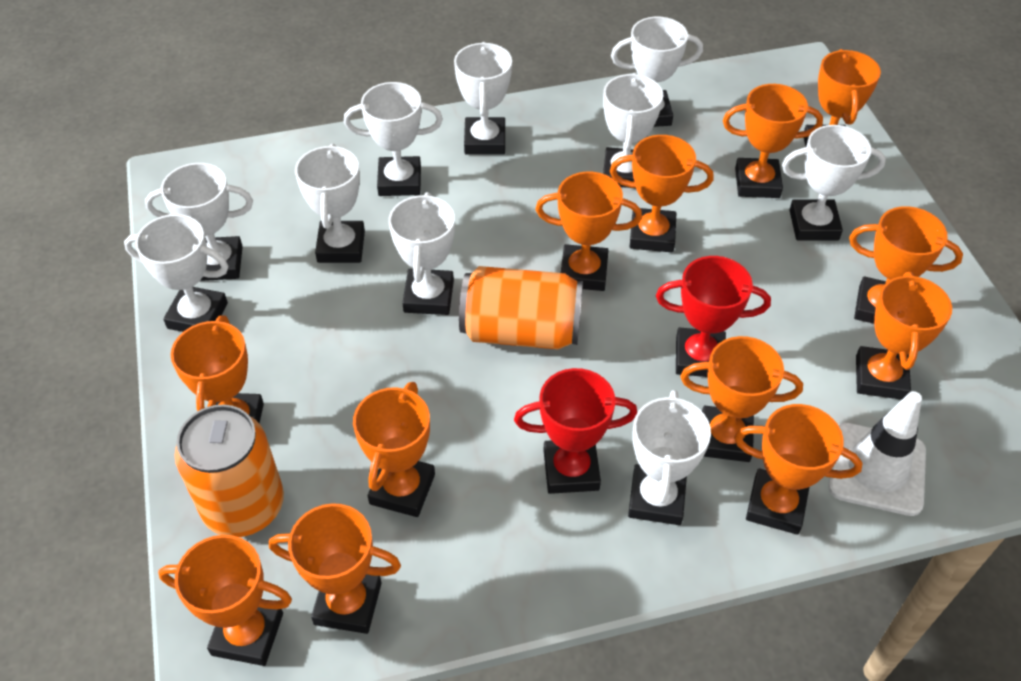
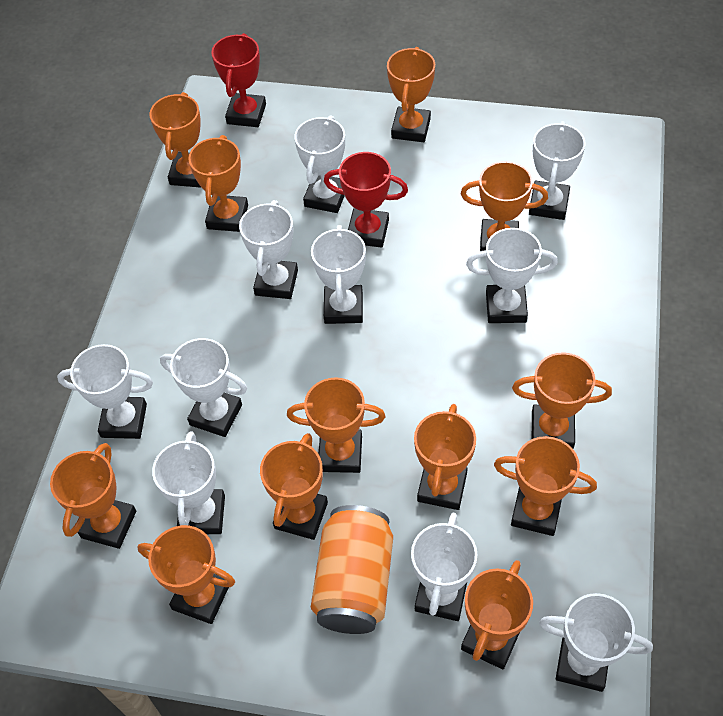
orange can: [175,405,284,537] [459,266,583,349] = 2 -> [311,505,393,634] = 1
white traffic cone: [828,391,926,516] = 1 -> none = 0

